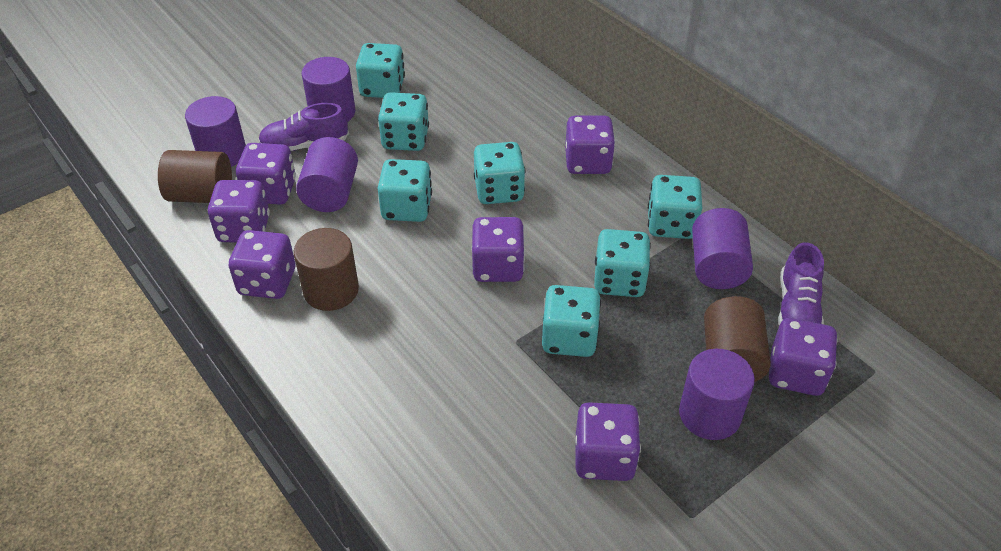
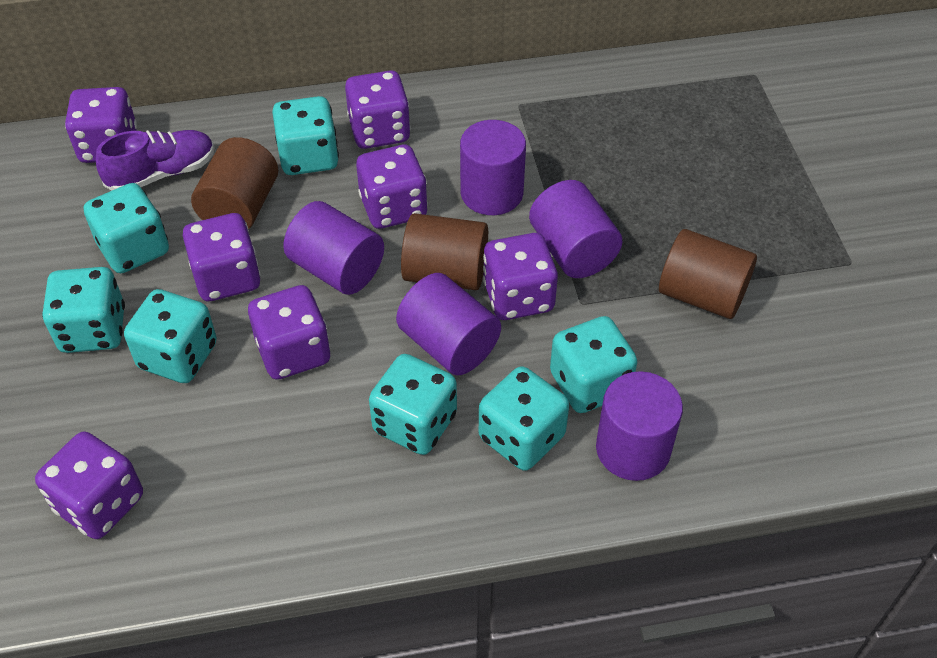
purple shoe: [258,103,349,151] [778,242,824,325] = 2 -> [96,130,214,190] = 1

